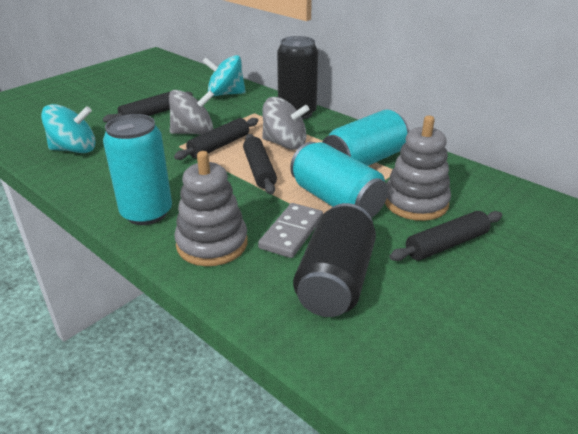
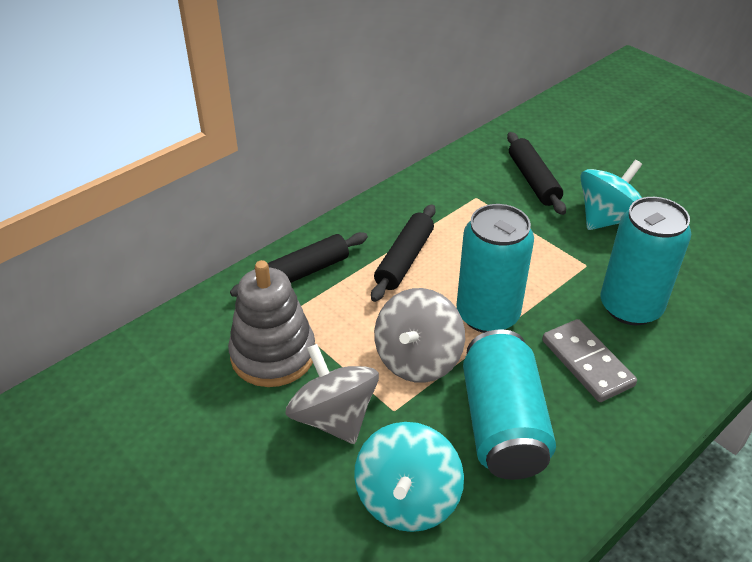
black can: [277,36,318,119] [293,203,376,317] = 2 -> none = 0
black rolling pin: [103,92,193,123] [174,118,258,160] [243,134,277,195] [390,211,502,261] = 4 -> [230,232,368,297] [371,204,436,302] [507,132,566,215] = 3
grey stacking toy: [174,151,248,266] [385,115,451,221] = 2 -> [228,260,315,387] = 1

